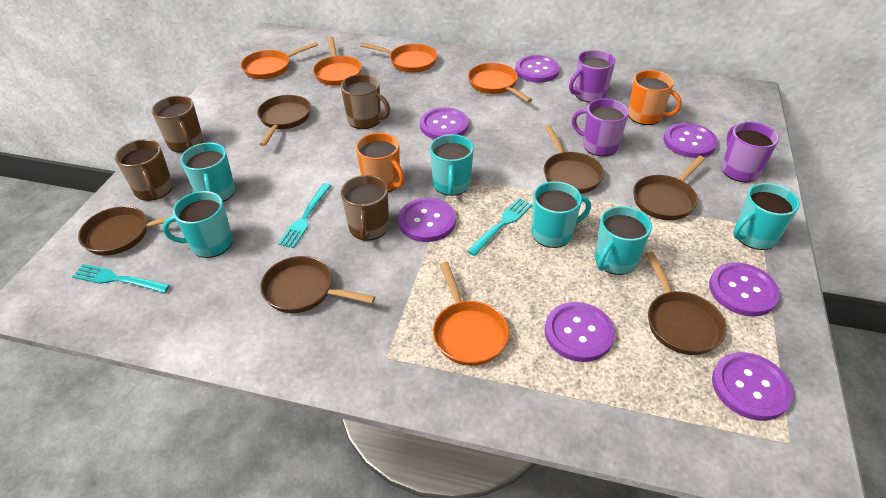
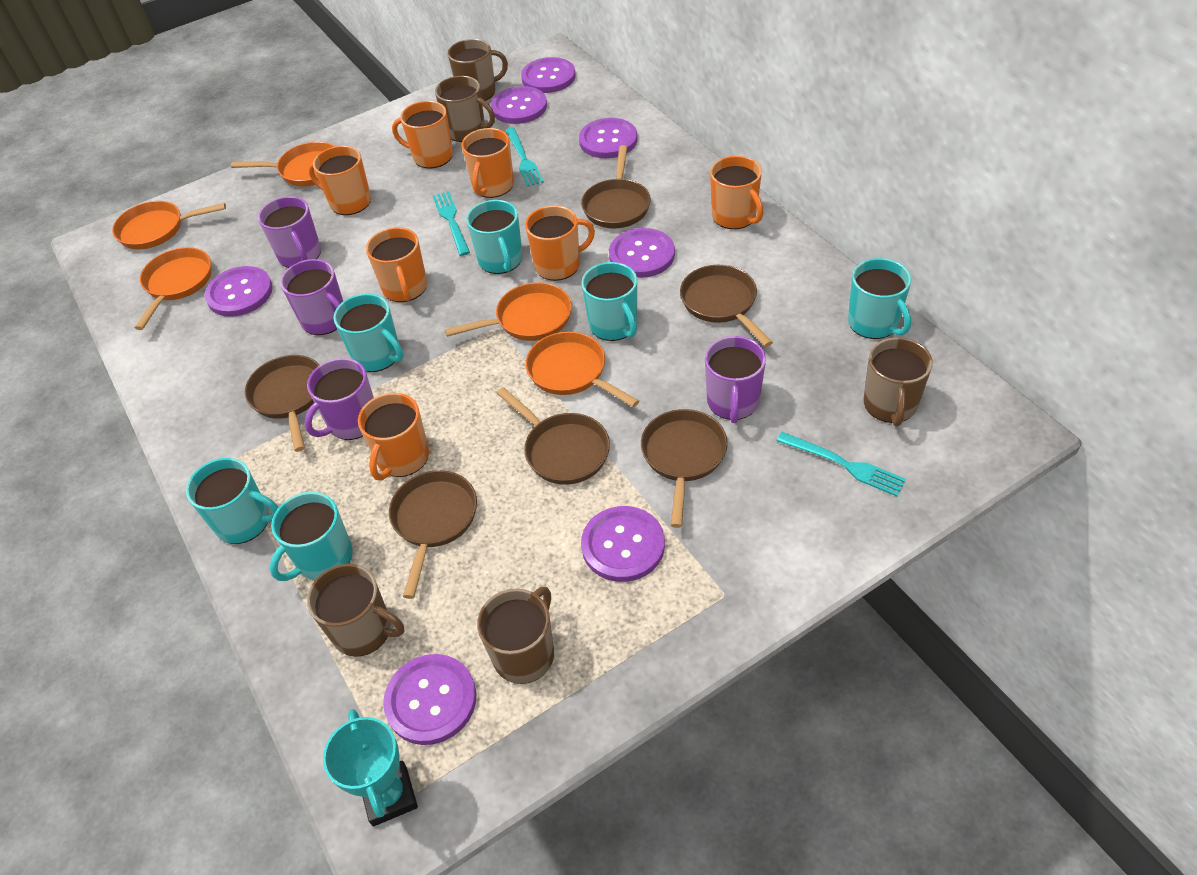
brown mug: [115,139,173,201] [151,96,203,153] [341,74,390,129] [341,175,389,241] = 4 -> [307,564,404,657] [435,76,495,142] [448,39,508,101] [477,587,554,684] [863,337,933,426] = 5
orange mug: [356,133,405,192] [628,70,682,125] = 2 -> [308,146,371,215] [358,393,429,481] [366,227,427,302] [392,101,453,168] [461,128,514,198] [525,206,595,281] [710,156,763,229] = 7
purple mug: [569,50,615,103] [572,99,629,157] [722,122,779,183] = 3 -> [258,196,321,268] [280,259,343,335] [305,358,374,440] [705,336,766,423] = 4
turquoise trophy: none = 0 -> [323,709,418,827] = 1

